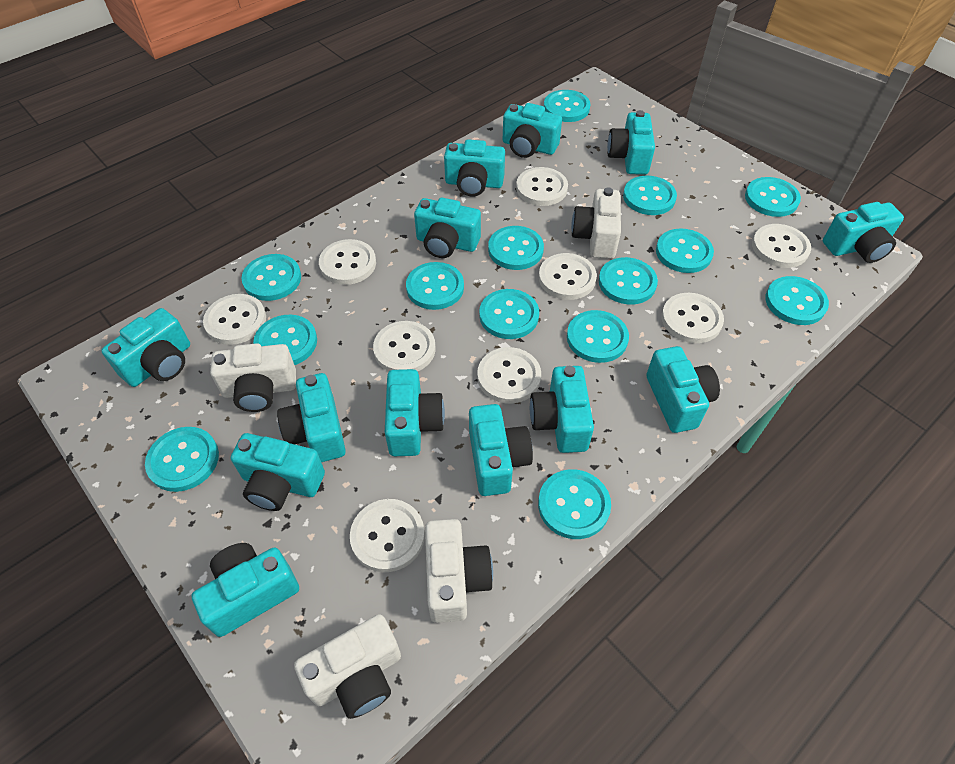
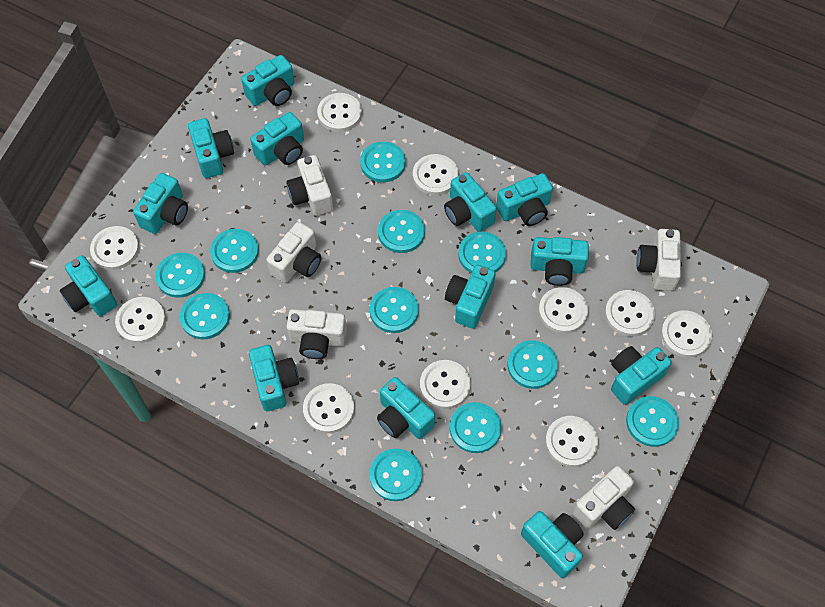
turquoise button: [145,427,219,492] [241,254,301,301] [253,315,317,365] [406,262,464,310] [479,289,539,339] [488,226,544,270] [538,469,611,539] [544,90,591,122] [567,310,629,363] [599,257,658,305] [623,176,677,215] [656,228,714,273] [745,177,801,217] [765,276,829,325] = 14 -> [156,253,205,298] [180,293,230,339] [210,229,259,273] [360,142,406,182] [369,448,422,501] [370,287,419,333] [378,210,425,253] [450,402,502,453] [458,232,506,273] [507,340,558,389] [626,396,679,447] = 11
white button: [203,294,266,345] [319,239,376,285] [350,499,425,572] [373,321,436,372] [478,347,541,404] [516,167,568,206] [539,253,597,300] [661,293,724,343] [752,224,811,268] = 9 -> [90,226,139,270] [115,297,166,343] [303,383,354,433] [317,93,362,132] [413,154,458,195] [420,360,471,409] [539,287,588,334] [545,416,598,467] [605,290,655,336] [661,310,712,358] = 10
white camera: [210,343,296,412] [294,614,401,719] [425,519,493,623] [571,187,621,259] = 4 -> [266,222,321,283] [286,155,333,216] [286,309,347,359] [572,466,635,530] [636,229,681,291] = 5

